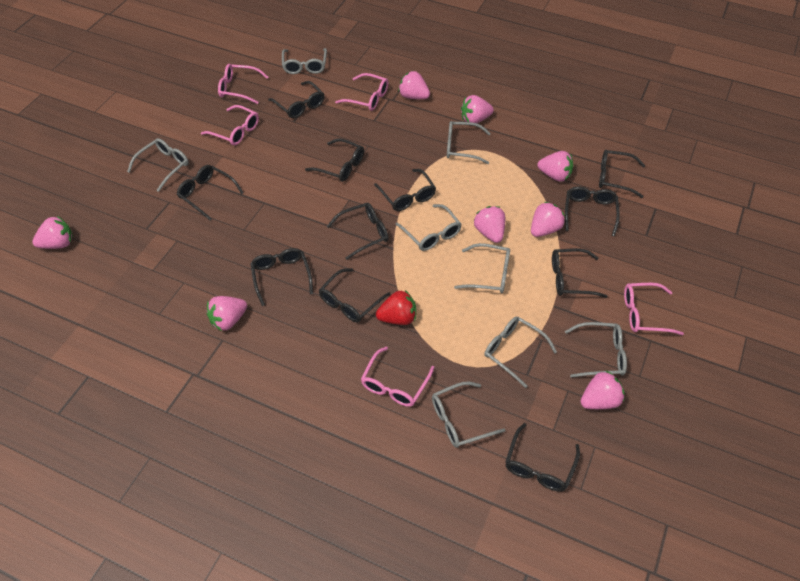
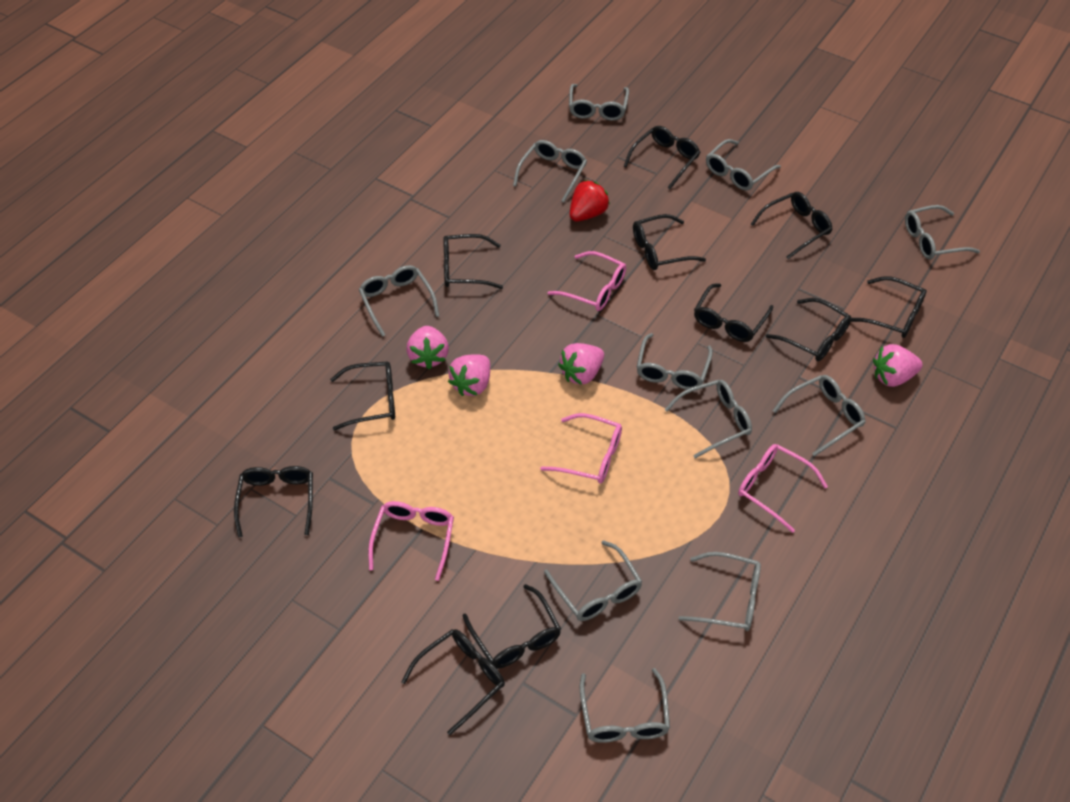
grey glasses: [127,138,189,192] [282,48,327,74] [395,204,462,251] [432,381,505,448] [447,121,491,164] [454,243,510,293] [484,317,557,388] [565,322,627,378] = 8 -> [359,265,439,337] [513,140,587,202] [544,540,643,621] [569,84,629,121] [580,668,670,743] [637,333,713,390] [665,380,752,458] [679,552,761,631] [706,139,781,191] [773,375,866,456] [905,205,980,260] = 11
pink glasses: [201,105,259,145] [218,64,269,104] [335,73,389,111] [361,347,435,407] [624,283,684,335] = 5 -> [368,501,454,581] [540,413,622,484] [547,251,626,311] [738,444,828,533] = 4
pink strawberry: [32,216,73,249] [206,296,247,331] [398,71,430,99] [461,95,494,123] [474,206,505,243] [531,202,565,237] [537,151,573,182] [580,371,625,409] = 8 -> [406,326,449,370] [448,355,490,396] [558,343,604,385] [873,344,923,387] = 4

